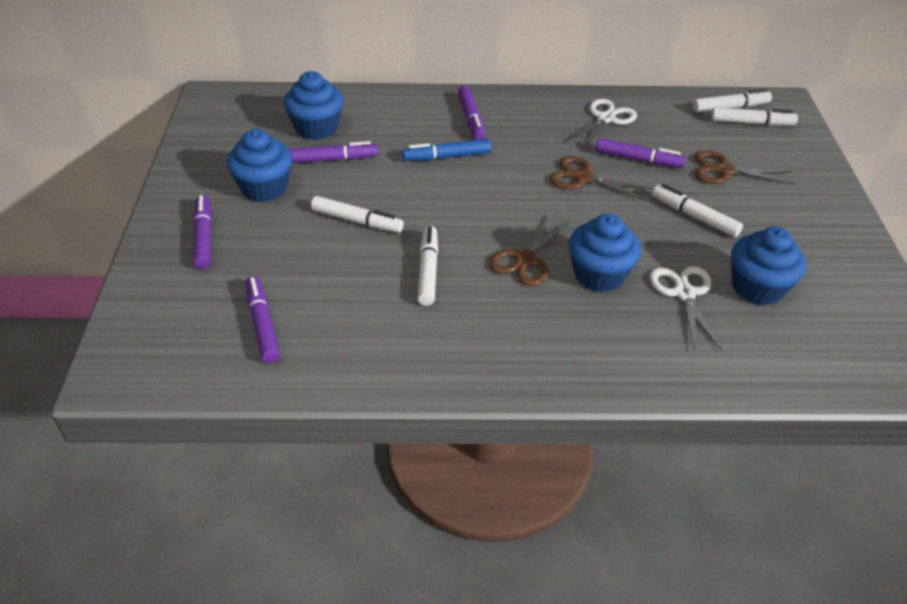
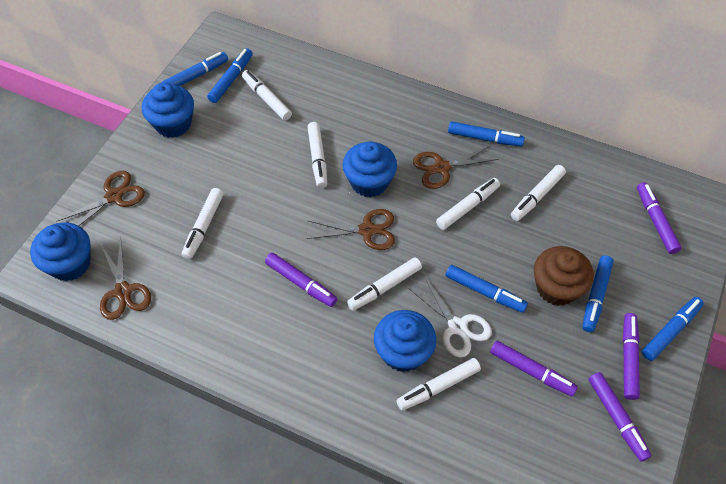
blue marker: [402,139,491,161] = 1 -> [161,52,228,86] [207,48,253,103] [446,265,528,313] [448,121,525,146] [582,255,613,332] [642,297,704,361] = 6
brown cupcake: none = 0 -> [534,246,594,306] = 1
brown scissors: [489,214,570,286] [550,156,653,201] [695,151,795,184] = 3 -> [57,171,145,226] [100,237,151,320] [307,209,395,250] [413,146,499,189] = 4
white marker: [311,196,404,233] [417,226,438,306] [652,184,743,237] [692,89,772,112] [710,107,798,125] = 5 -> [182,188,223,259] [242,70,292,120] [308,122,327,188] [347,257,422,311] [396,358,481,411] [436,178,500,230] [511,165,566,221] = 7
white scissors: [565,99,637,149] [650,266,722,351] = 2 -> [407,276,492,358] = 1

